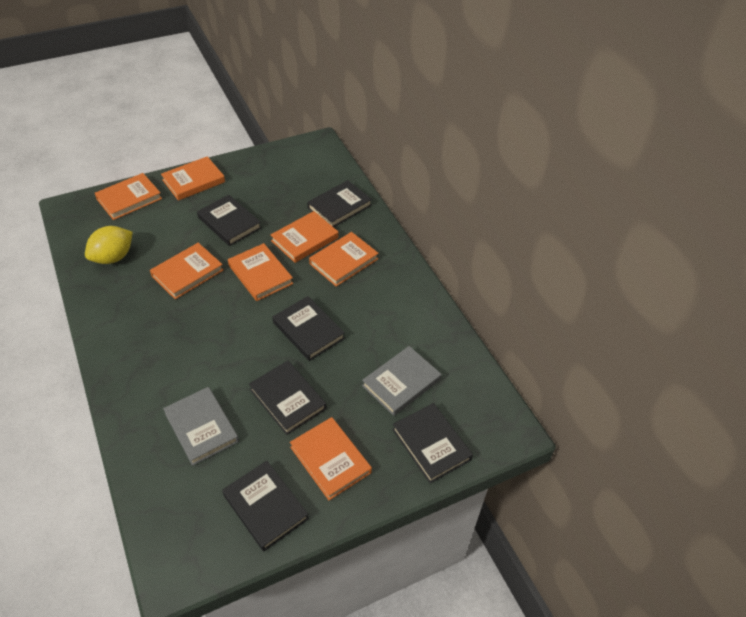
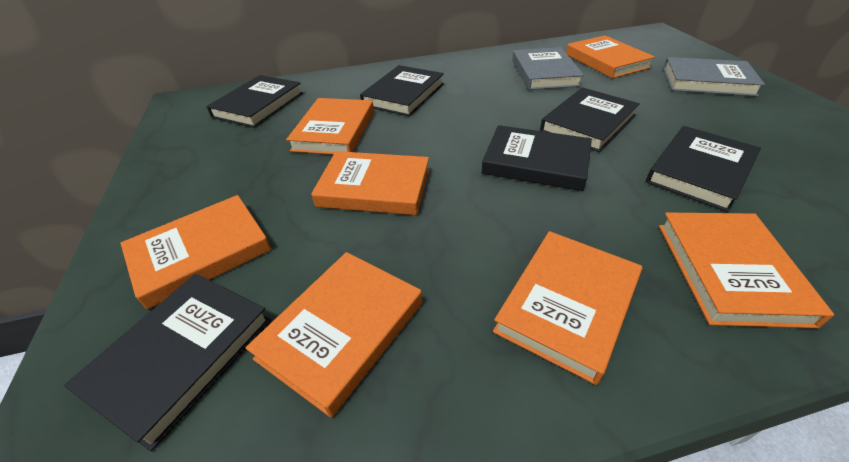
yellow lemon: [85,226,133,264] = 1 -> none = 0

